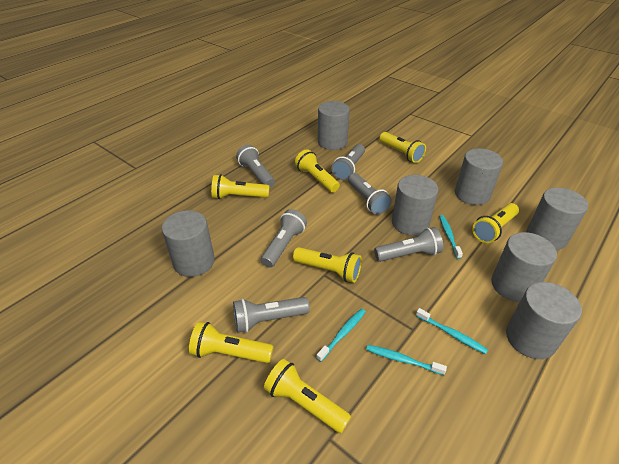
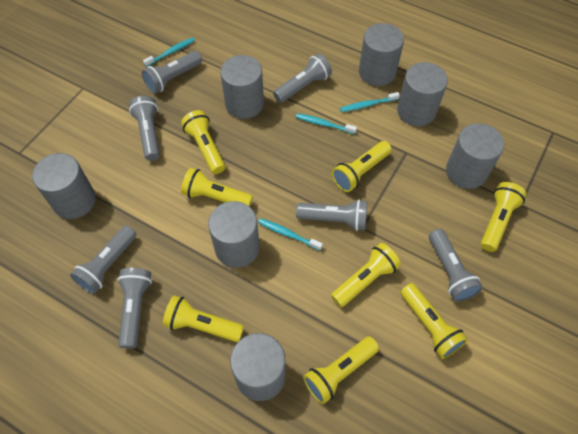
grey flashlight: [233,297,310,333] [236,145,275,188] [261,209,307,268] [332,144,365,180] [348,173,392,215] [374,227,443,262] = 6 -> [70,226,137,294] [117,268,152,348] [129,96,160,161] [142,51,202,94] [273,53,332,103] [296,200,367,231] [429,229,483,302] = 7
yellow flashlight: [189,322,274,363] [211,174,270,199] [264,359,351,433] [293,247,362,283] [295,149,340,193] [379,132,426,163] [472,203,519,243] = 7 -> [163,295,244,342] [181,110,225,174] [181,168,253,207] [303,336,379,404] [331,243,401,307] [332,141,392,192] [401,283,468,359] [481,182,526,252] = 8

